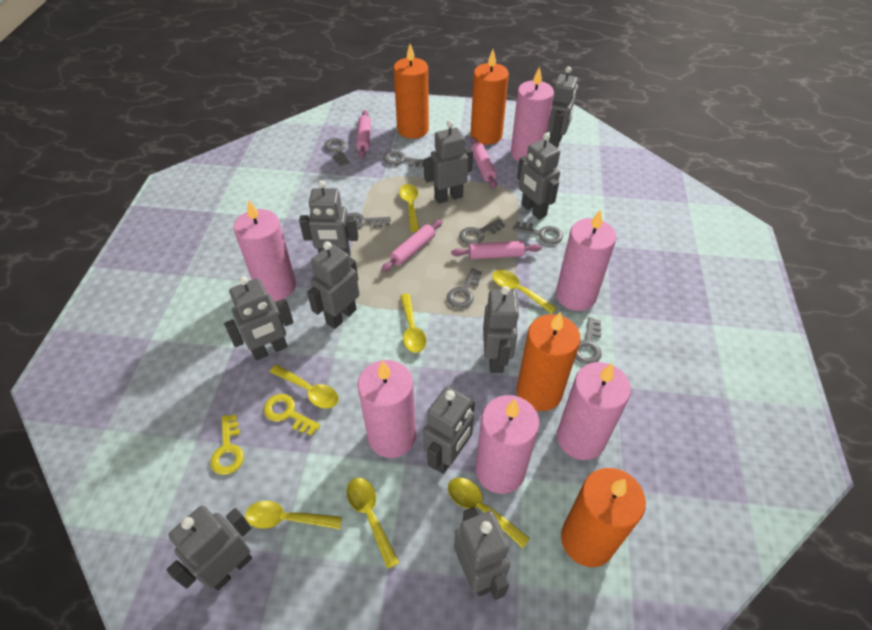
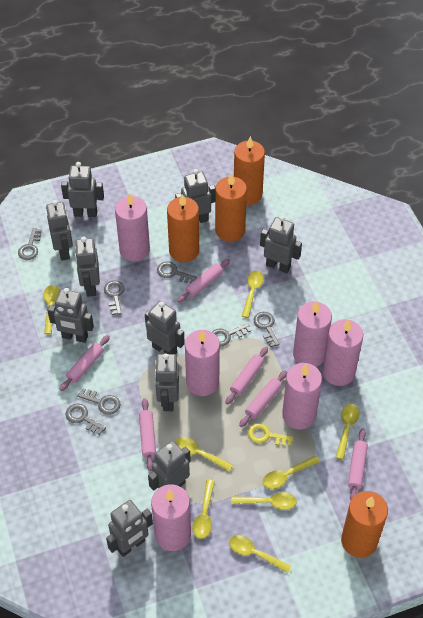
pink rolling pin: [356,110,371,158] [381,219,443,272] [451,241,542,259] [471,137,497,189] = 4 -> [60,335,110,391] [139,398,156,471] [177,259,230,303] [225,347,268,405] [239,370,287,427] [348,429,368,500] = 6
yellow key: [210,414,244,475] [264,394,321,436] = 2 -> [248,423,294,446] = 1
yellow spoon: [245,501,342,529] [270,364,339,409] [346,478,399,569] [399,184,419,232] [400,293,426,353] [448,478,530,548] [492,270,557,314] = 7 -> [43,285,60,334] [175,437,233,472] [192,480,215,539] [229,535,292,573] [231,492,297,510] [242,271,264,318] [263,456,320,489] [336,404,360,460] = 8

